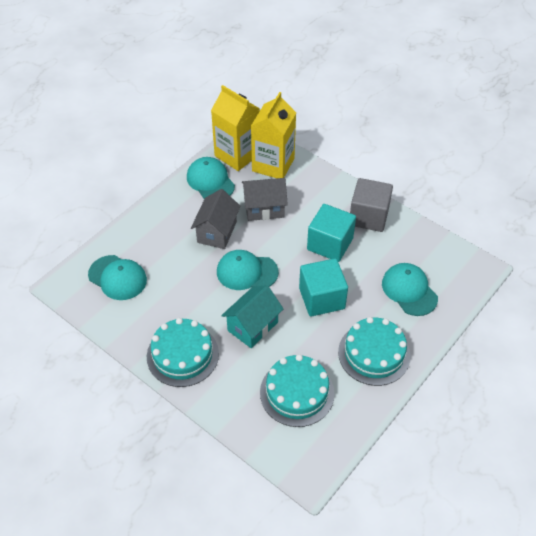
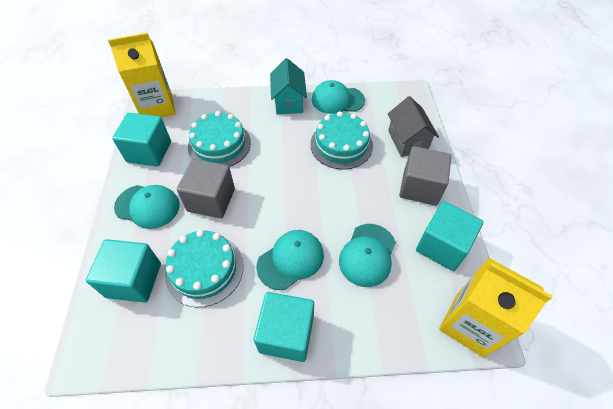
grey cube: [350,178,393,232] = 1 -> [177,159,235,218] [399,146,451,206] = 2
grey house: [191,189,240,249] [242,178,288,221] = 2 -> [388,96,439,157] = 1
turquoise cube: [299,258,348,317] [307,204,356,262] = 2 -> [86,239,161,303] [112,113,171,167] [253,292,314,362] [416,201,484,271] = 4

